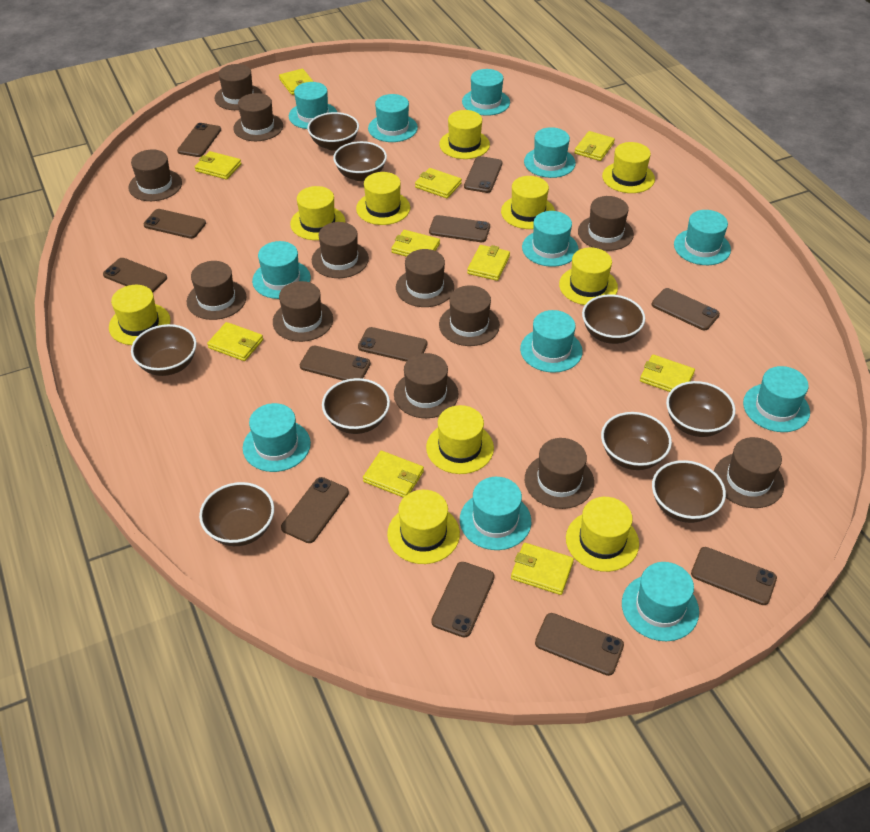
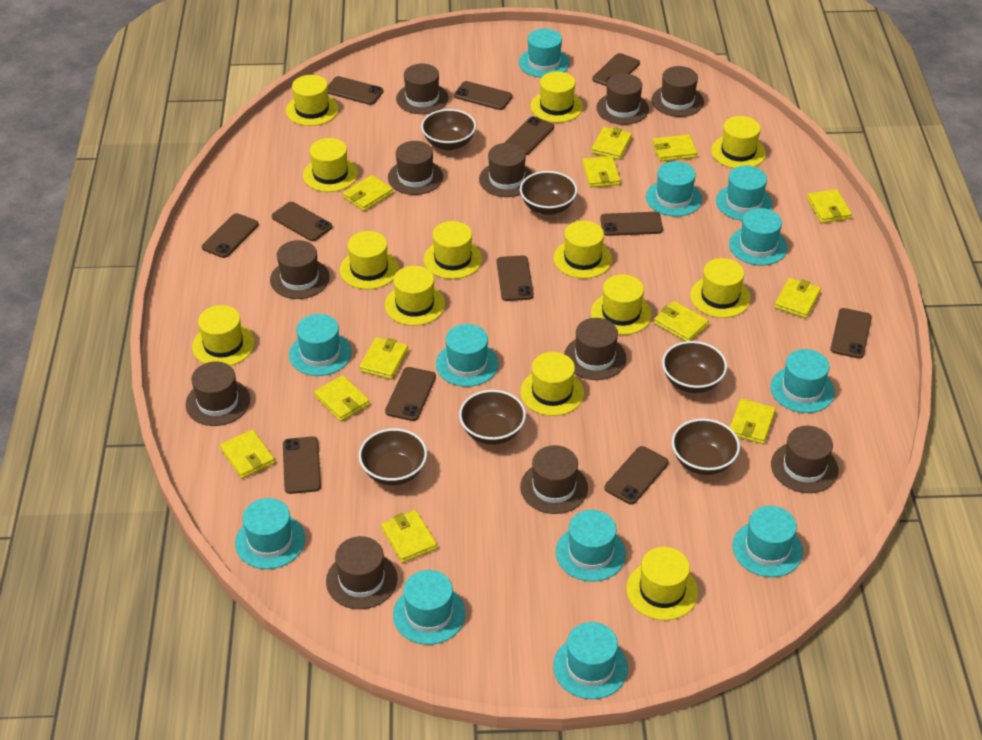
brown bowl: [131,324,197,376] [199,482,274,546] [307,112,359,151] [322,378,390,434] [333,141,387,181] [582,294,645,344] [601,412,672,470] [652,460,726,523] [666,381,735,437] = 9 -> [359,428,427,485] [421,109,476,150] [459,390,526,445] [520,171,577,215] [662,341,727,393] [672,419,740,475] = 6
brown hat: [128,150,182,201] [187,261,246,320] [214,64,262,110] [233,93,283,141] [273,281,333,342] [312,222,369,278] [394,353,458,418] [396,249,454,307] [439,285,500,346] [525,438,594,509] [578,196,634,251] [714,437,784,508] = 12 -> [185,361,250,426] [270,240,330,299] [326,536,398,609] [388,141,443,195] [396,64,448,114] [479,143,533,197] [520,445,588,514] [564,318,627,380] [596,74,649,125] [651,66,704,117] [771,426,838,493] = 11
yellow hat: [109,285,171,345] [290,186,345,240] [356,172,410,225] [387,490,460,564] [426,405,494,474] [439,110,490,159] [501,176,555,229] [559,247,618,305] [566,497,639,572] [602,142,655,193] = 10 -> [192,305,255,366] [286,75,339,126] [303,138,358,192] [340,231,399,289] [385,266,445,326] [424,221,482,279] [520,352,584,416] [530,71,583,123] [554,221,612,279] [591,274,652,335] [626,547,698,620] [690,258,751,318] [711,116,766,168] = 13
yellow wallet: [195,151,242,180] [207,322,263,361] [279,69,314,95] [363,451,424,498] [391,230,440,257] [415,168,462,198] [467,245,510,281] [511,543,574,595] [574,131,615,161] [640,355,695,392] = 10 -> [220,430,275,478] [314,375,370,421] [343,175,393,211] [359,337,408,379] [381,510,437,563] [582,156,620,187] [591,127,632,160] [652,134,698,162] [654,301,709,341] [730,398,776,444] [774,278,821,318] [807,189,852,223] = 12

